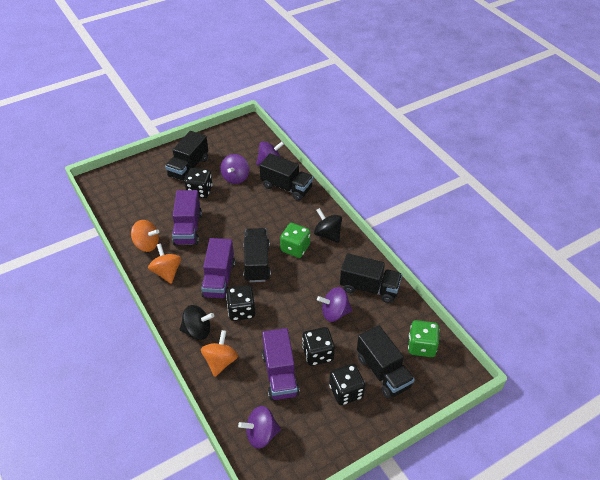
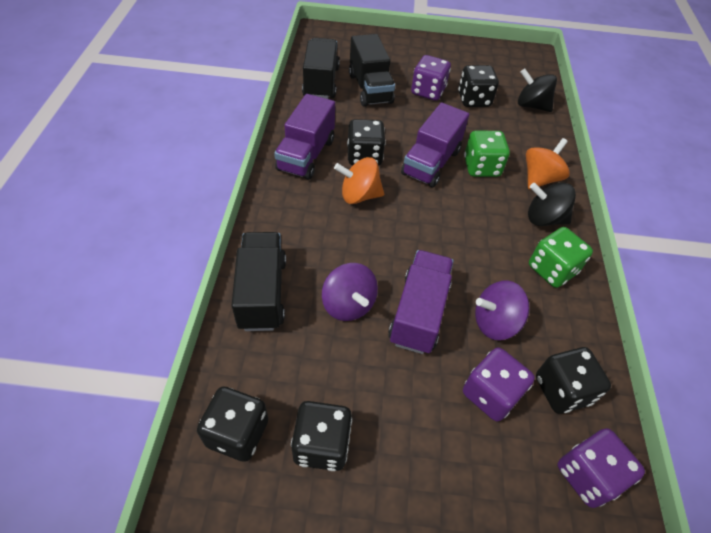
black dice: [185,168,213,198] [226,285,255,321] [302,327,335,366] [329,364,365,405] = 4 -> [197,386,268,462] [291,401,352,471] [347,119,386,166] [458,65,499,107] [536,347,611,414] = 5
black truck: [165,131,208,182] [243,228,271,282] [260,153,313,201] [340,253,402,303] [357,326,415,399] = 5 -> [231,232,286,331] [302,38,340,99] [349,34,395,107] = 3
orange spinning top: [131,220,159,252] [148,243,181,284] [201,330,238,377] = 3 -> [334,157,384,204] [526,138,570,190] = 2
purple dice: none = 0 -> [411,55,451,101] [463,347,535,421] [557,428,645,508] = 3
purple spinning top: [221,154,249,184] [238,406,281,449] [256,141,284,165] [317,287,352,322] = 4 -> [322,263,378,321] [475,281,529,340] = 2

